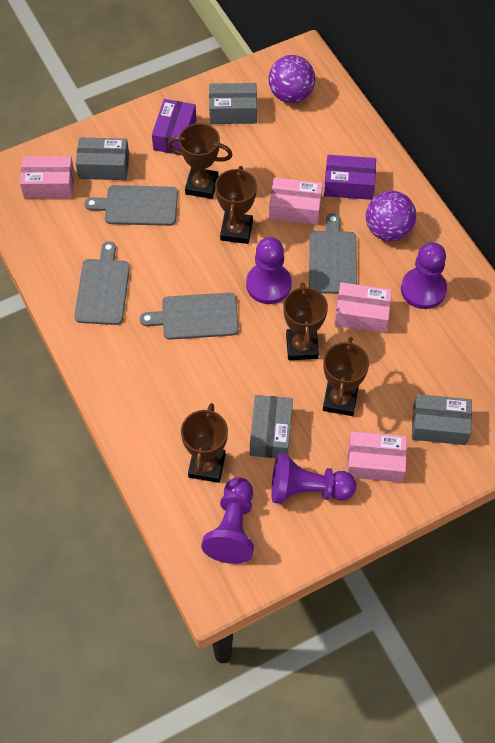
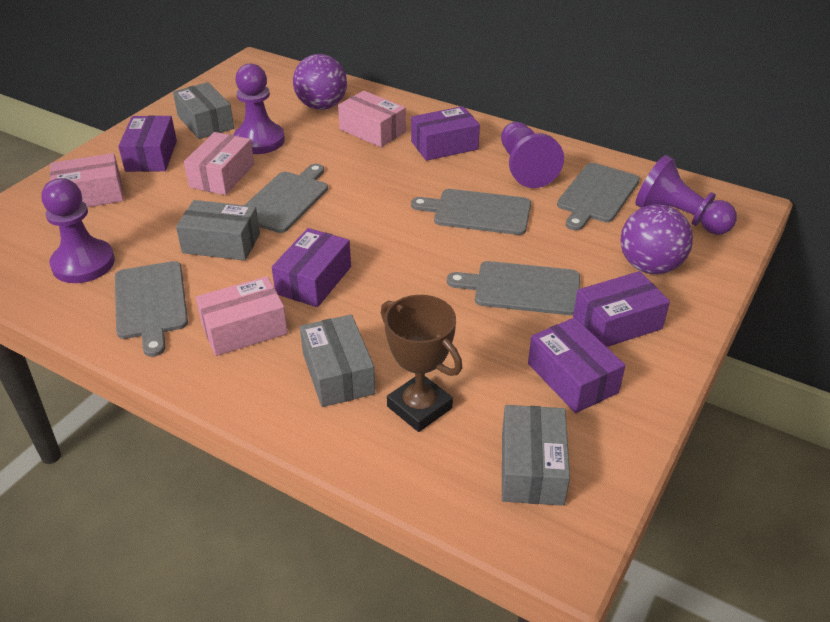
brown trophy: [168,123,232,199] [181,403,228,483] [215,166,257,244] [283,282,328,360] [323,337,369,416] = 5 -> [381,295,462,432] = 1
grey cutting board: [74,241,130,325] [85,185,178,226] [140,293,239,340] [309,213,357,294] = 4 -> [115,261,188,357] [245,164,328,233] [411,189,531,235] [447,261,580,315] [557,163,640,231] = 5
purple box: [152,99,196,155] [324,155,376,200] = 2 -> [118,116,177,172] [272,228,351,307] [411,106,480,161] [528,317,625,413] [573,271,670,347] = 5

